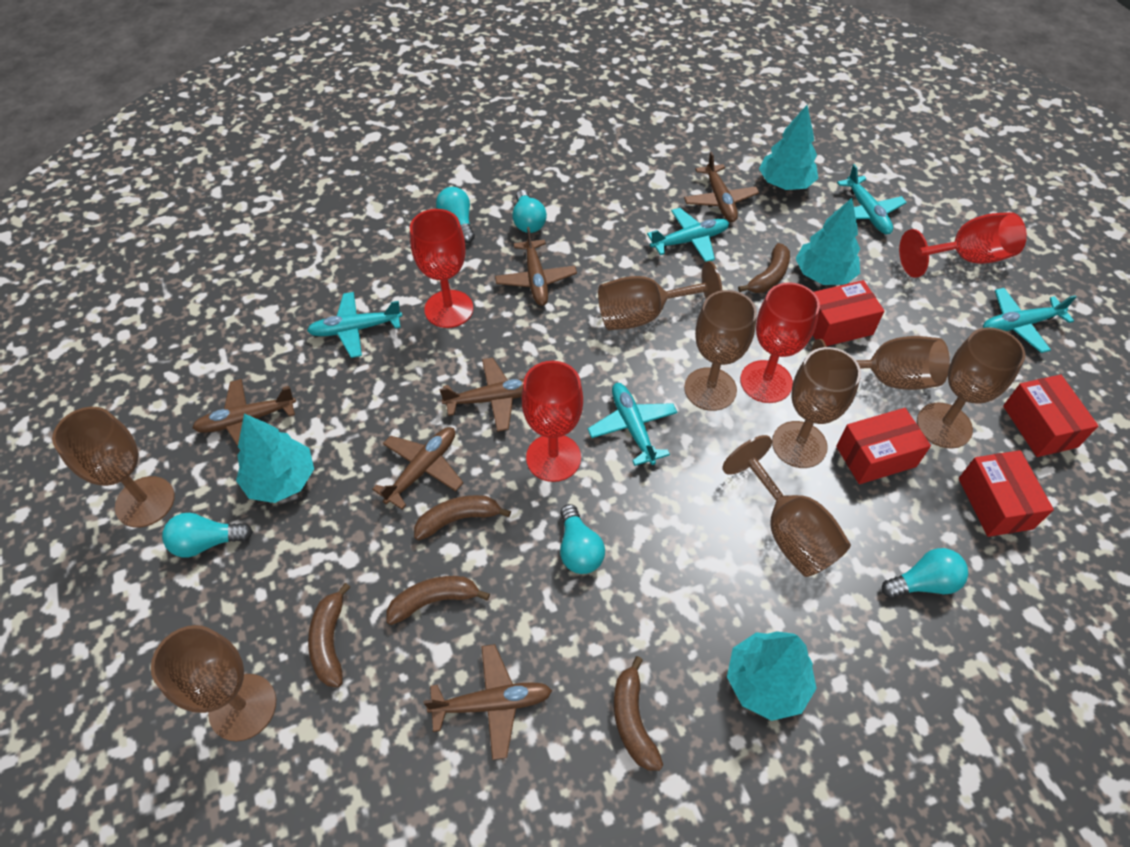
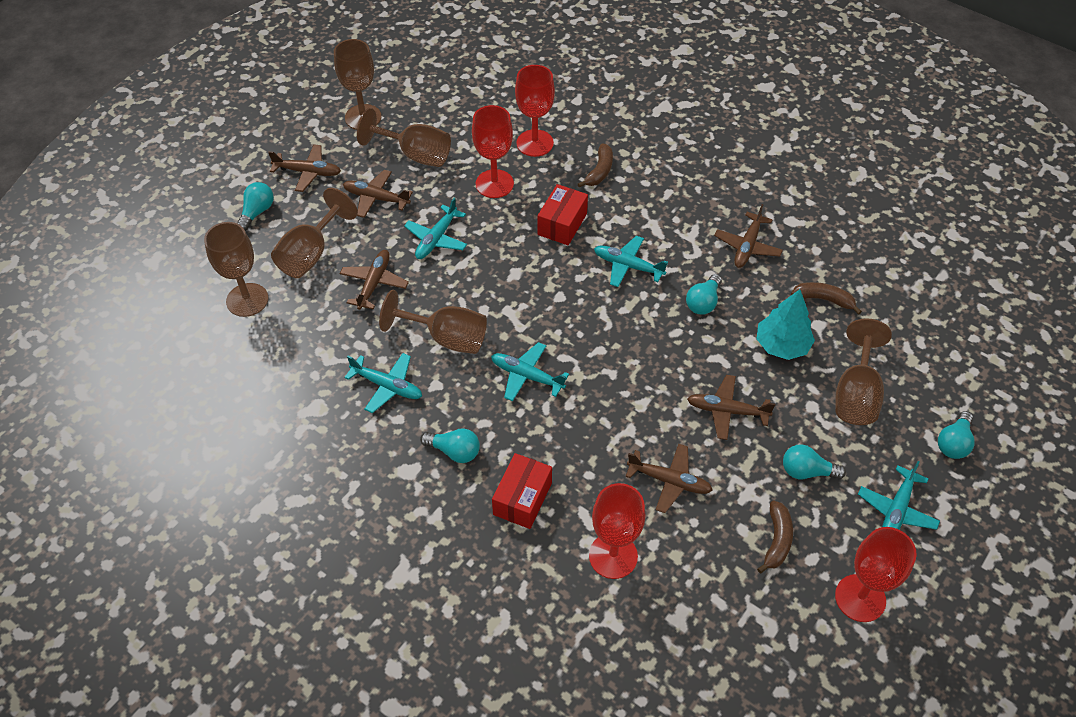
brown banana: [308,583,350,687] [386,576,490,625] [414,495,511,541] [614,656,663,771] [738,243,790,293] = 5 -> [578,144,613,188] [757,501,793,573] [791,282,862,315] = 3
brown goblet: [52,407,175,528] [151,625,276,741] [598,261,722,330] [684,290,757,411] [722,435,851,577] [772,347,861,468] [811,336,950,390] [917,327,1025,449] = 8 -> [204,222,268,317] [271,188,358,278] [334,39,382,130] [357,108,451,167] [379,290,487,354] [836,318,892,425] = 6
red box: [813,280,884,346] [836,408,931,484] [959,450,1054,537] [1003,374,1098,457] = 4 -> [492,453,552,529] [537,184,588,245] = 2
turquoise tree: [236,414,314,503] [727,631,817,721] [759,105,818,190] [795,198,860,285] = 4 -> [757,289,815,360] = 1

